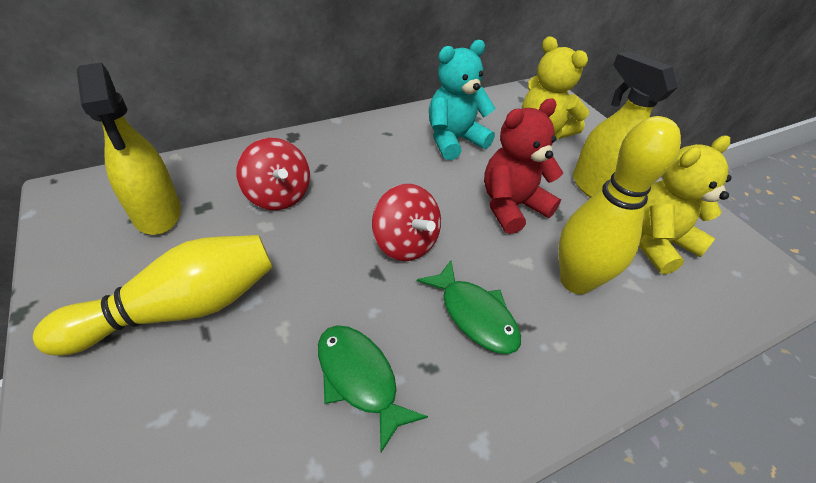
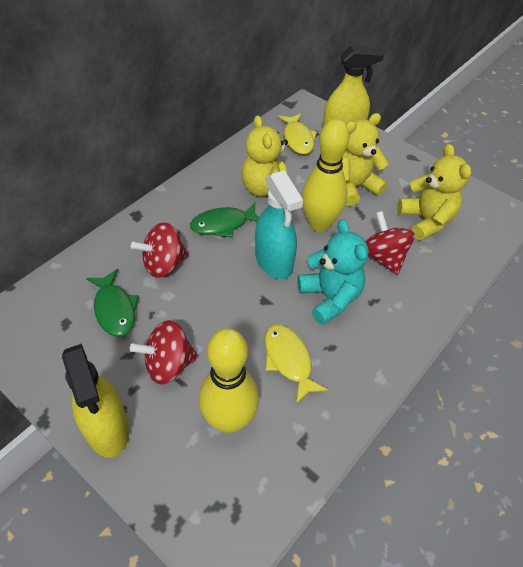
red spinning top: [236,138,310,210] [372,184,441,261] = 2 -> [130,320,198,385] [131,222,189,278] [366,211,415,275] = 3
red teddy bear: [484,98,563,234] = 1 -> none = 0
turquoise spray bottle: none = 0 -> [255,170,303,279] = 1
yellow fish: none = 0 -> [265,324,328,404] [278,113,317,154] = 2
yellow teddy bear: [522,36,589,139] [639,135,732,274] = 2 -> [241,115,295,196] [342,113,389,206] [397,144,471,241] = 3

